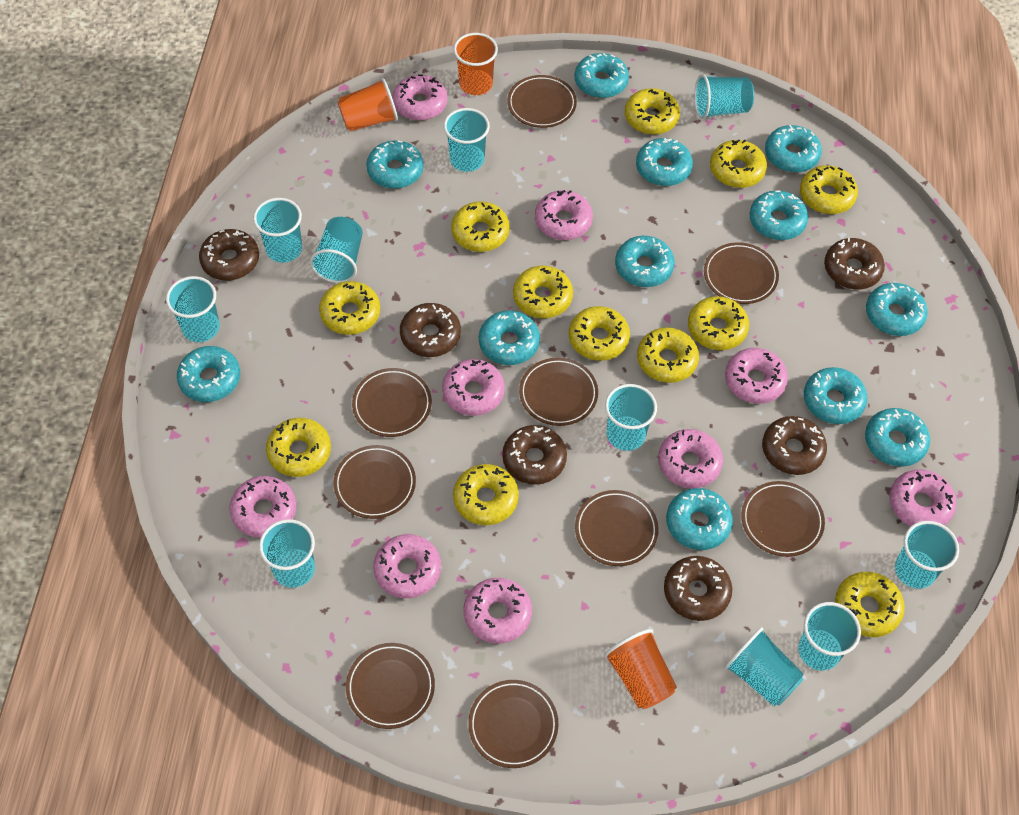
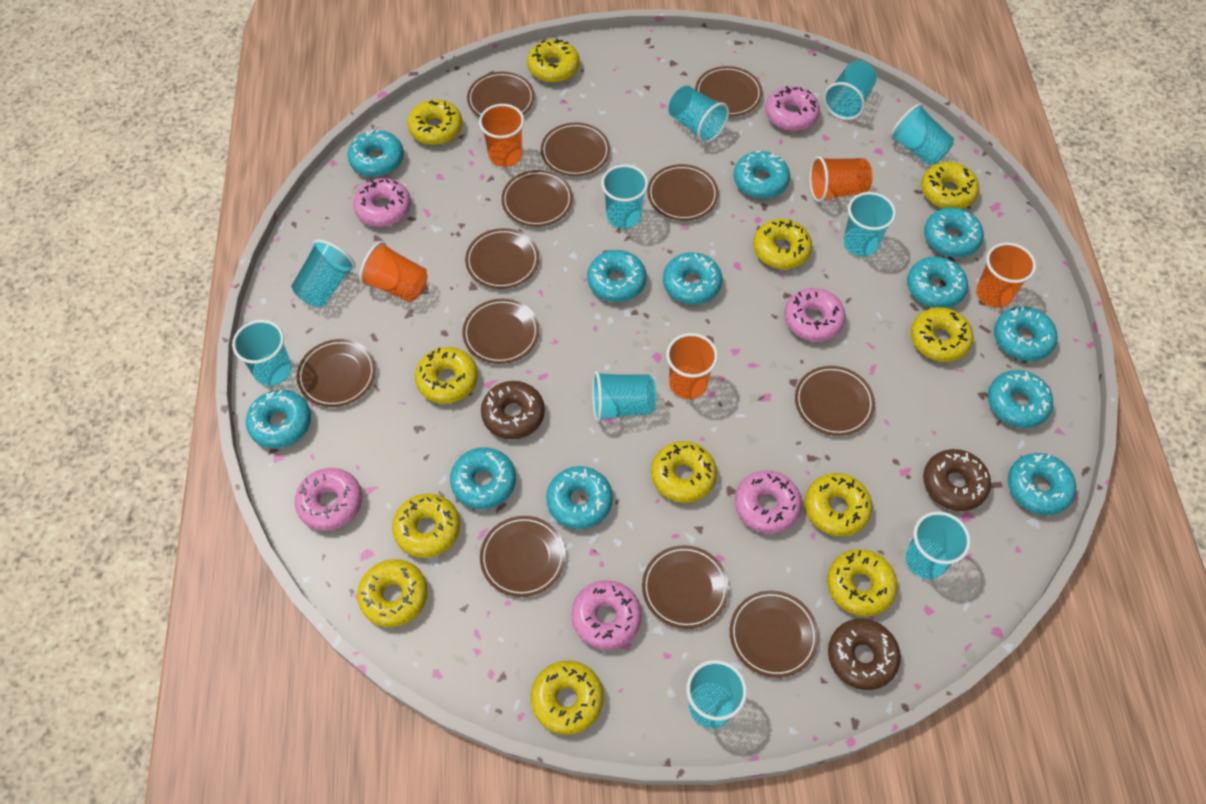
brown donut: [199,229,259,281] [400,303,461,357] [502,425,567,485] [664,556,732,621] [762,416,827,475] [824,238,885,289] = 6 -> [481,381,545,439] [828,619,901,690] [923,449,991,511] = 3
brown plate: [334,445,416,519] [346,643,435,729] [352,368,432,437] [468,680,559,768] [507,75,577,128] [519,358,598,426] [575,490,659,566] [704,242,779,304] [741,481,825,557] = 9 -> [297,339,376,407] [462,299,539,364] [465,228,539,289] [467,72,535,117] [480,516,566,597] [501,170,573,227] [541,122,610,176] [642,545,729,629] [647,164,719,221] [695,66,762,117] [730,591,819,678] [795,366,875,436] = 12
orange cup: [338,78,398,132] [453,33,498,95] [604,629,677,709] = 3 -> [359,242,427,302] [479,104,524,167] [666,333,718,399] [809,156,873,202] [976,242,1036,308] = 5
pink donut: [230,476,296,538] [373,534,441,598] [392,74,448,121] [442,359,505,416] [464,578,532,644] [535,190,593,240] [658,429,723,488] [725,348,788,404] [890,469,956,527] = 9 -> [295,468,362,531] [353,178,411,227] [571,580,642,650] [735,470,802,534] [765,86,820,131] [784,288,846,342] = 6

